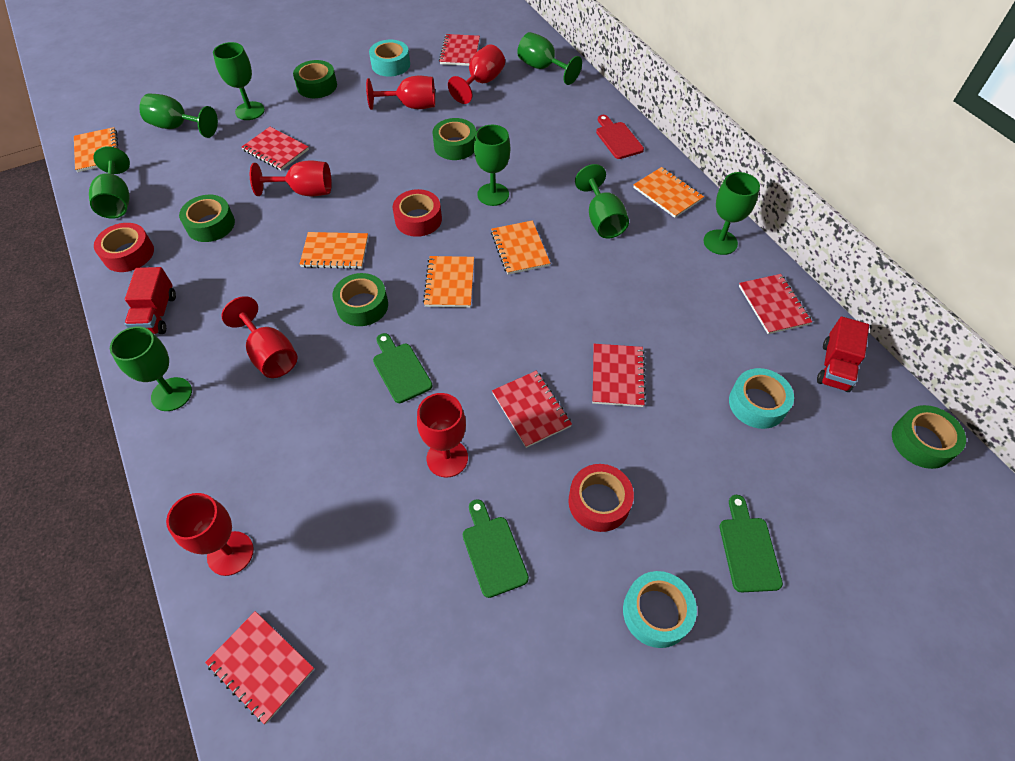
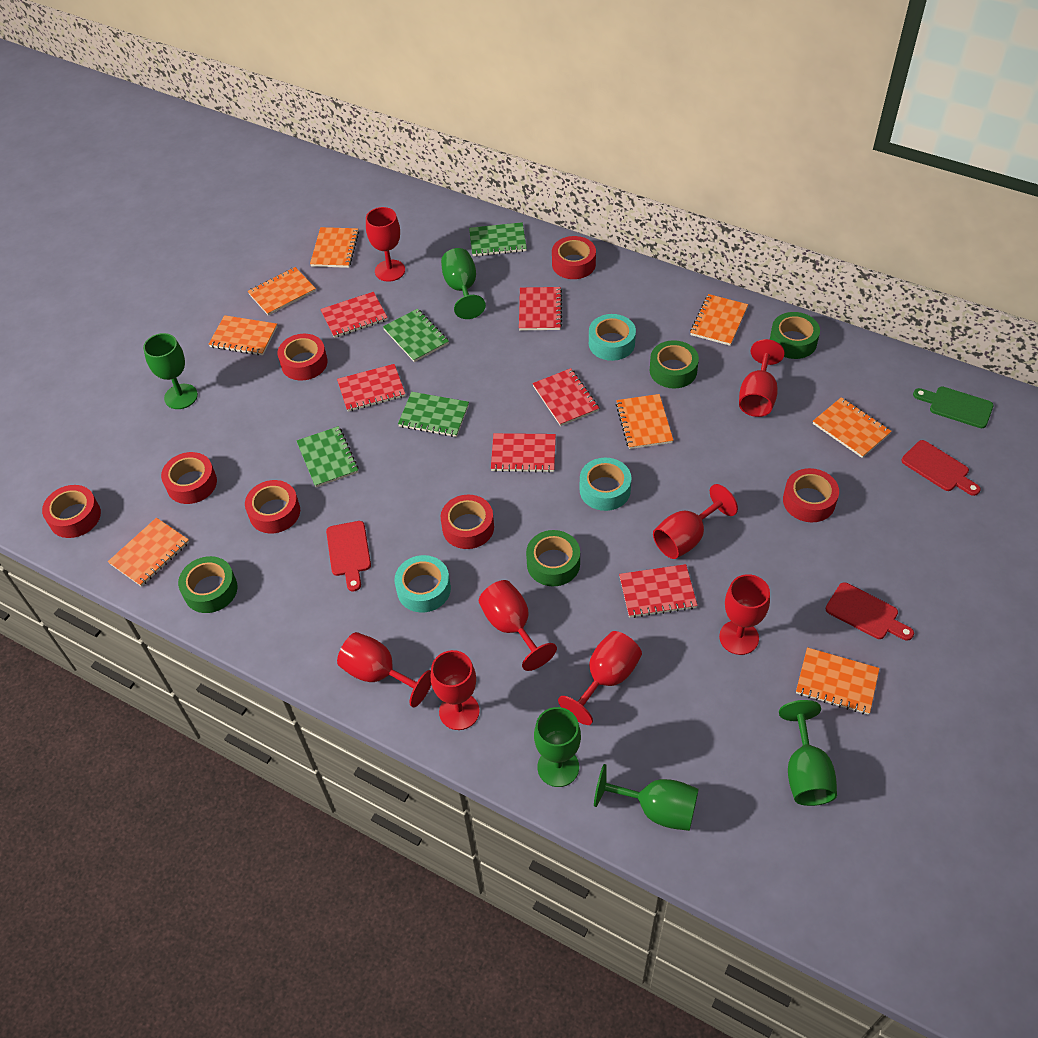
green cutting board: [373,333,433,403] [463,499,529,598] [720,495,783,592] = 3 -> [913,387,994,428] = 1
green goblet: [89,146,130,219] [110,327,192,411] [139,93,218,138] [213,42,265,120] [474,125,510,206] [517,32,582,85] [575,164,629,238] [704,172,760,255] = 8 -> [143,333,198,409] [441,248,486,319] [534,707,581,787] [594,764,698,831] [779,700,837,806] = 5
green notebook: none = 0 -> [297,426,359,487] [383,309,449,362] [398,392,469,437] [469,222,527,256] = 4
green tape: [179,195,235,242] [293,60,337,98] [333,273,388,326] [433,118,476,160] [892,405,966,469] = 5 -> [178,556,238,613] [526,530,580,586] [650,340,699,388] [770,312,820,359] = 4
orange notebook: [74,127,119,172] [299,232,368,269] [423,256,474,307] [491,220,550,275] [633,167,704,218] = 5 -> [108,518,189,587] [208,315,278,355] [247,267,316,316] [310,227,359,268] [616,394,674,449] [690,294,748,346] [796,647,880,715] [813,397,892,458] = 8
red cutting board: [596,115,644,159] = 1 -> [326,521,371,591] [825,582,914,640] [901,440,980,496] = 3
red goblet: [166,493,254,576] [221,296,298,378] [250,161,332,196] [366,76,435,110] [417,393,468,478] [448,44,505,104] = 6 -> [337,632,431,707] [366,207,405,282] [431,650,480,730] [479,580,557,671] [558,631,642,725] [653,484,738,559] [719,574,770,655] [739,339,785,417] = 8
red tape: [94,223,154,272] [393,189,442,237] [568,464,634,532] = 3 -> [42,485,101,538] [161,452,217,504] [245,480,300,533] [278,334,328,381] [441,495,494,549] [552,236,596,279] [783,468,839,522] = 7
red truck: [125,267,176,334] [817,316,869,392] = 2 -> none = 0

